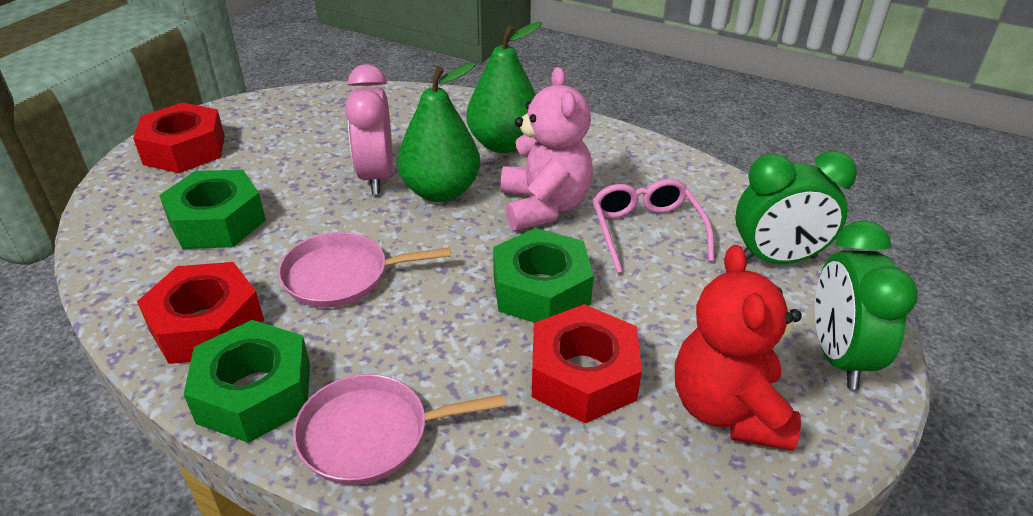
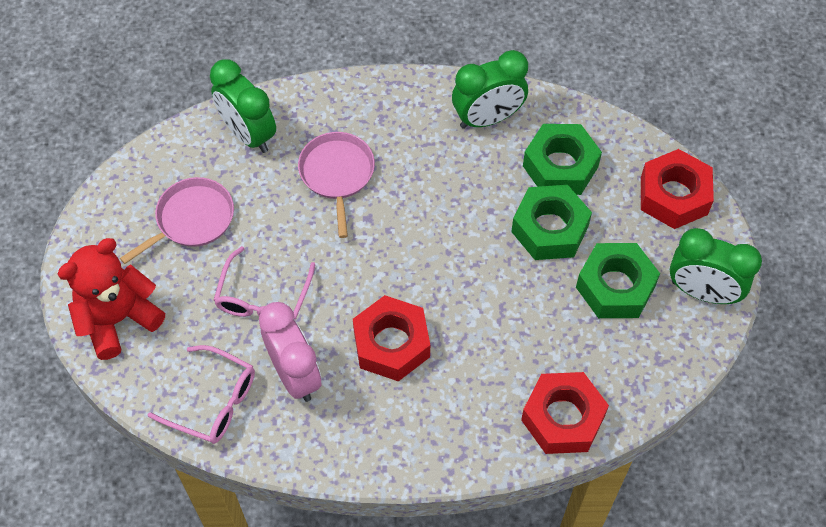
green clock: [735,151,857,264] [815,220,918,389] = 2 -> [210,59,276,153] [452,50,528,129] [670,228,762,304] = 3
green pear: [397,63,480,202] [467,22,542,153] = 2 -> none = 0
pink glasses: [592,179,714,273] = 1 -> [147,345,255,444] [214,246,315,320] = 2
pink teddy bear: [501,67,593,230] = 1 -> none = 0

